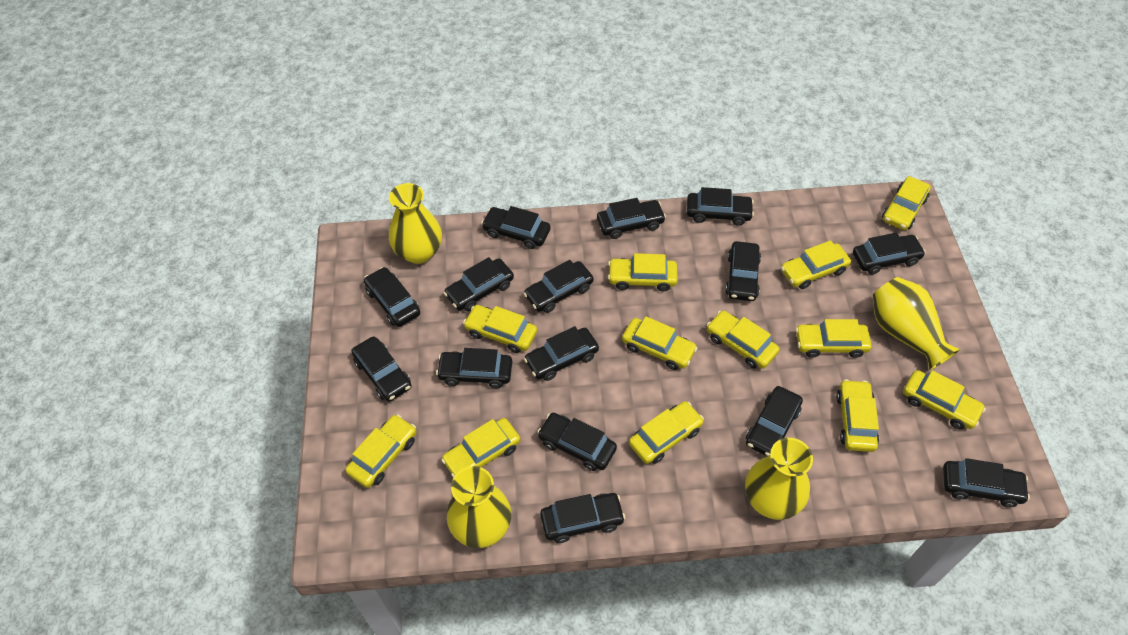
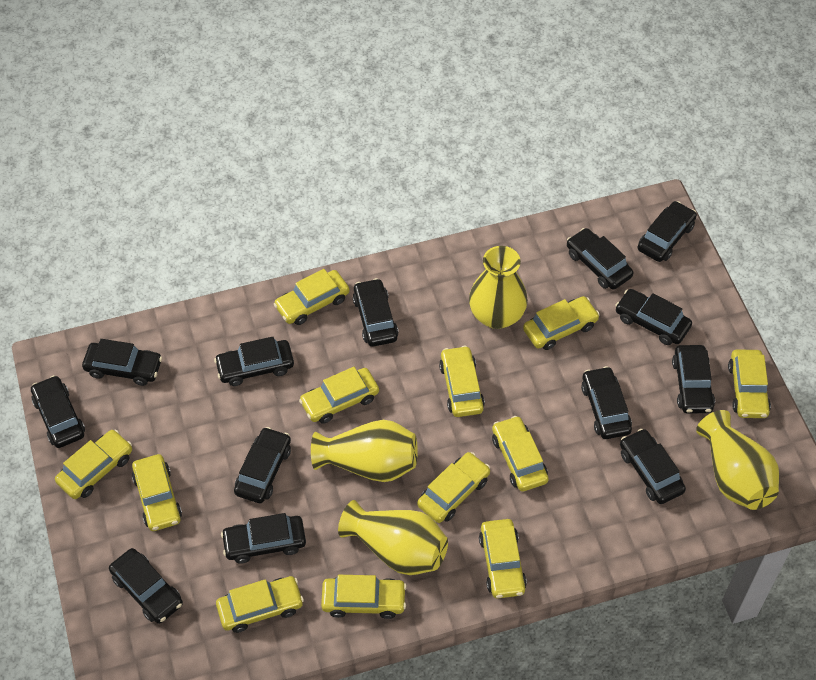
black car: [351,337,412,402] [364,267,420,327] [436,348,512,388] [444,257,514,311] [481,206,550,249] [523,260,594,313] [524,326,599,381] [537,413,617,471] [540,493,625,543] [597,198,666,239] [687,187,754,226] [725,241,761,301] [746,386,803,456] [853,232,926,275] [943,458,1030,507] = 15 -> [31,375,85,448] [82,339,162,386] [109,548,183,624] [214,337,294,386] [221,513,306,564] [234,427,291,503] [353,278,399,347] [567,228,633,290] [581,366,632,439] [615,289,692,345] [620,429,686,504] [638,201,697,262] [672,345,715,414] = 13

